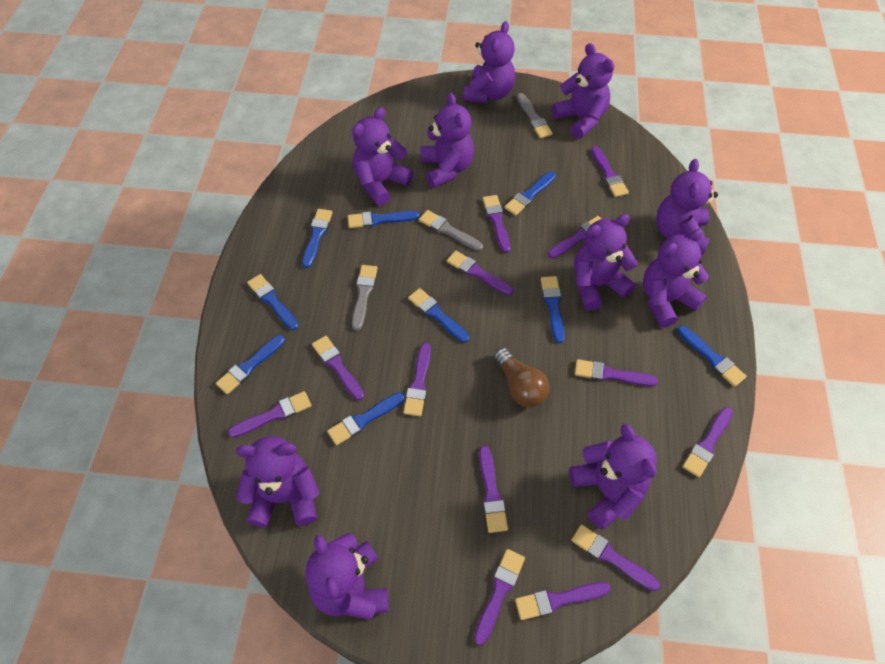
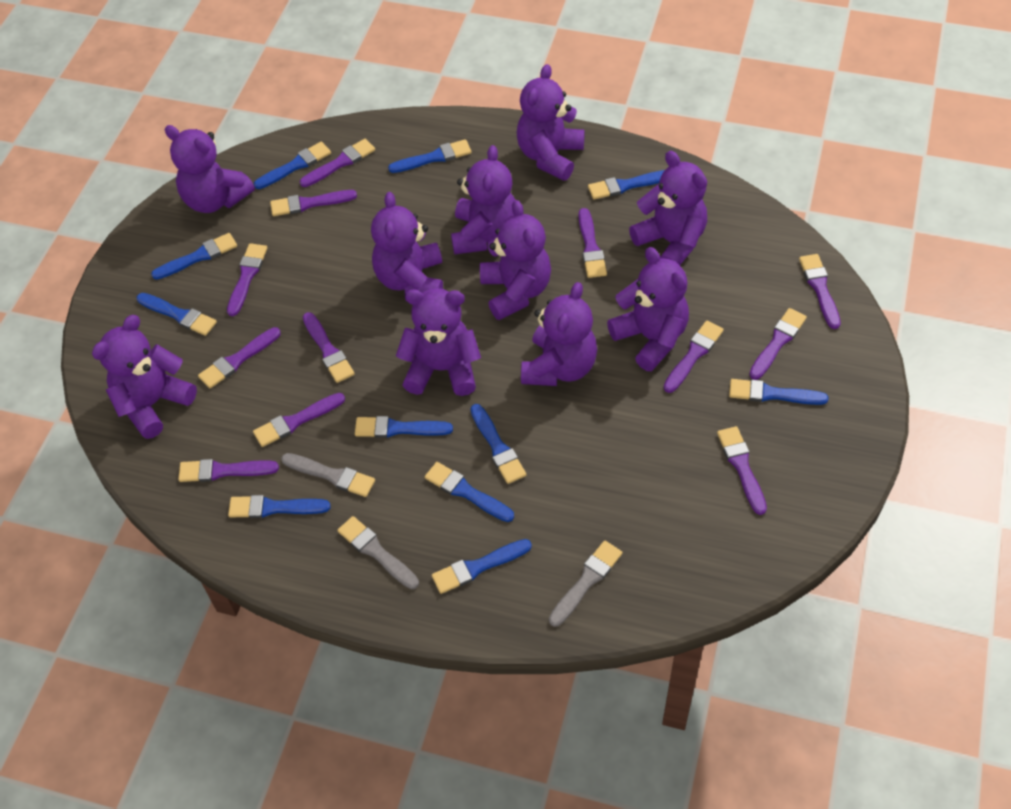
blue brush: [216,335,285,394] [247,274,299,330] [302,209,333,268] [327,392,405,445] [348,211,420,228] [408,288,469,343] [504,172,556,216] [541,276,565,343] [677,326,747,387] = 9 -> [137,293,217,336] [151,233,237,280] [228,495,331,518] [254,142,331,189] [355,416,453,438] [388,139,472,173] [425,462,514,522] [432,539,532,594] [470,404,526,484] [588,170,665,200] [729,379,829,405] = 11
brown light bulb: [494,348,549,408] = 1 -> none = 0
purple brush: [228,391,311,438] [312,336,364,400] [403,343,431,416] [447,251,513,295] [474,549,525,645] [479,446,508,533] [483,195,510,253] [515,582,611,620] [548,216,601,258] [571,524,660,591] [575,359,658,386] [591,146,629,197] [683,407,733,477] = 13 -> [178,459,279,482] [198,327,281,388] [227,243,267,316] [253,393,345,447] [270,190,357,216] [300,139,375,187] [303,312,355,383] [578,208,607,278] [664,321,724,393] [717,426,767,515] [749,308,807,380] [799,254,841,329] = 12

